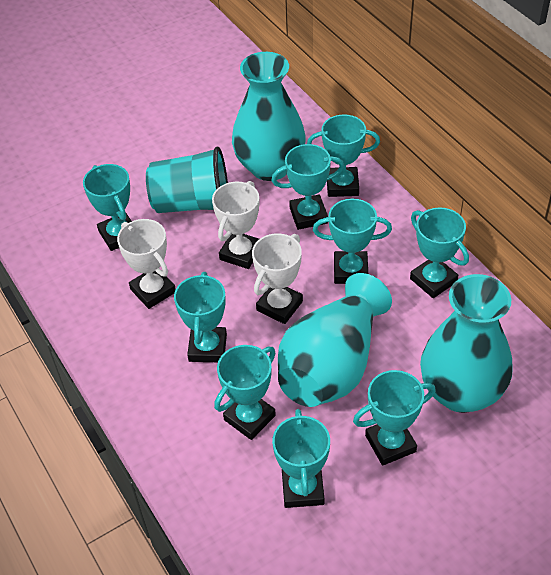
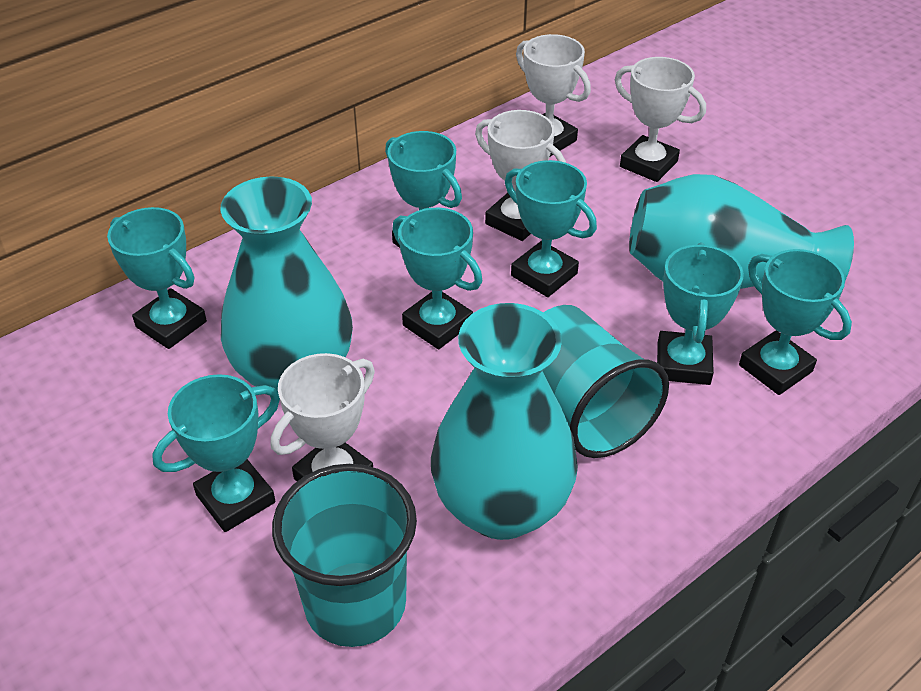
turquoise cup: [146,146,228,213] = 1 -> [272,464,417,647] [543,305,669,458] = 2
turquoise trophy: [83,164,132,251] [174,272,227,362] [214,345,276,440] [271,144,344,230] [272,409,330,508] [307,114,380,197] [313,199,392,284] [353,370,436,466] [410,207,469,298] = 9 -> [107,207,207,349] [152,374,280,532] [385,131,462,248] [392,208,482,350] [505,160,597,297] [657,243,744,385] [739,249,852,395] = 7
white trophy: [117,219,176,309] [212,181,259,269] [252,233,303,324] = 3 -> [271,353,375,481] [475,110,566,241] [516,34,591,156] [615,57,706,182] = 4

